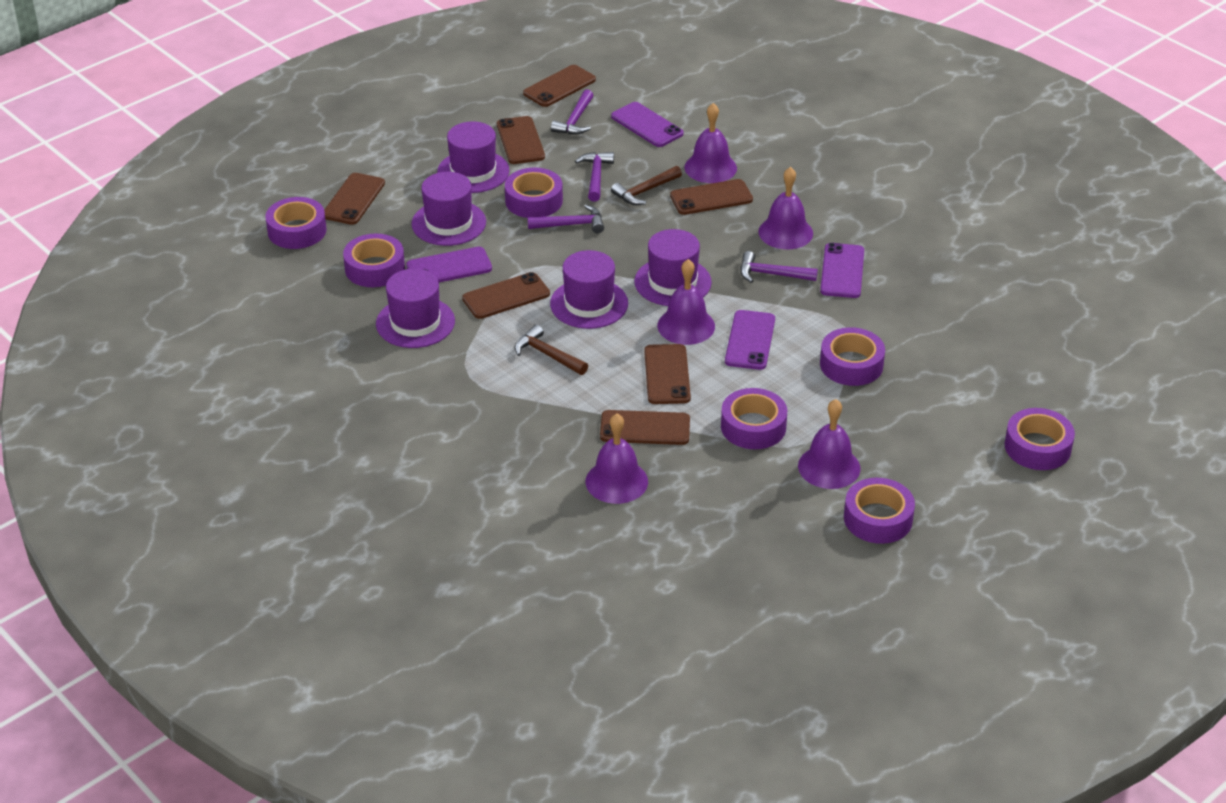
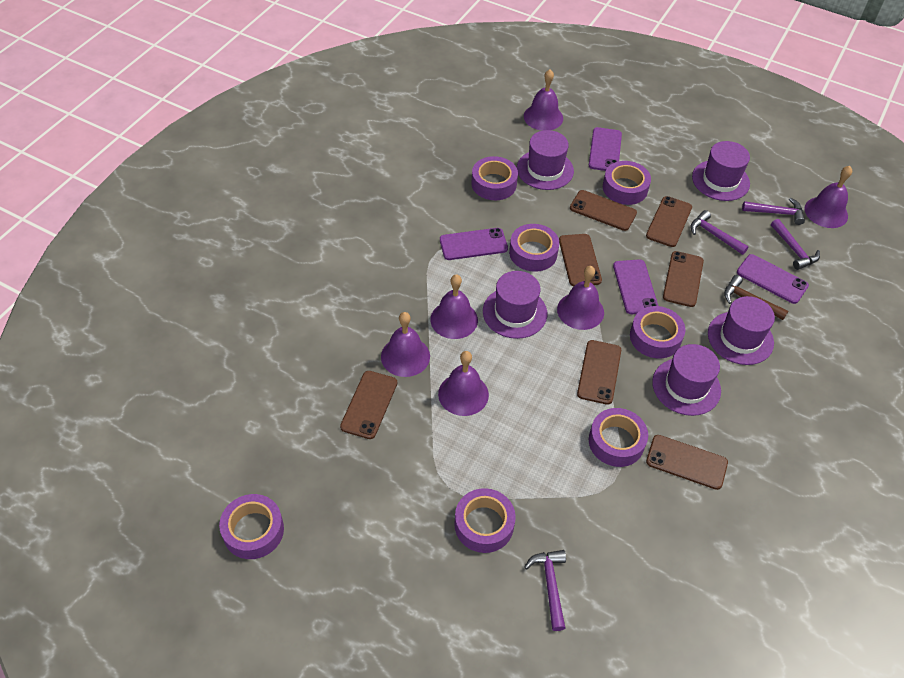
brown hammer: [515,324,588,375] [611,166,682,205] = 2 -> [724,275,788,320] = 1
purple bell: [586,413,648,504] [657,259,715,345] [685,103,737,183] [758,167,813,249] [798,399,860,489] = 5 -> [381,312,430,377] [430,275,478,339] [438,351,489,416] [524,70,563,131] [557,266,604,330] [804,166,852,228] = 6

